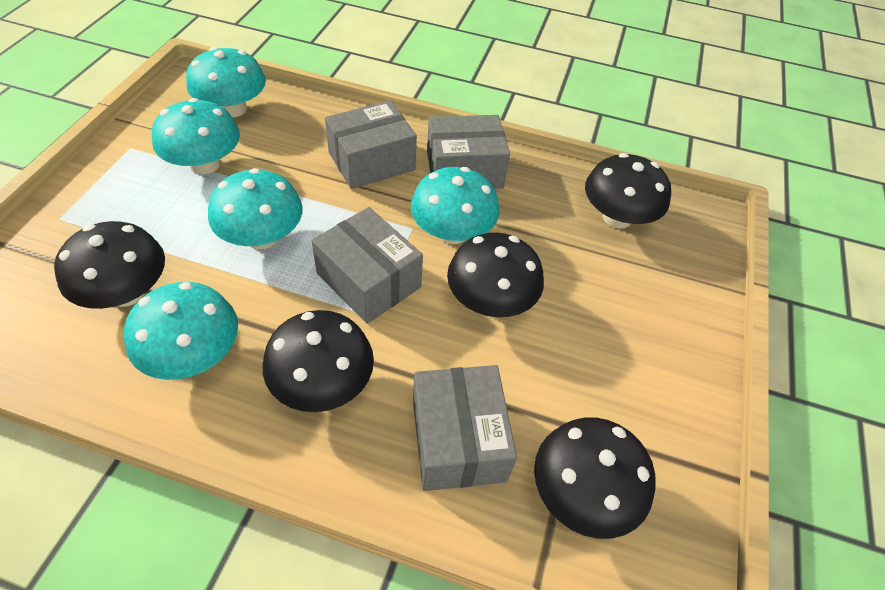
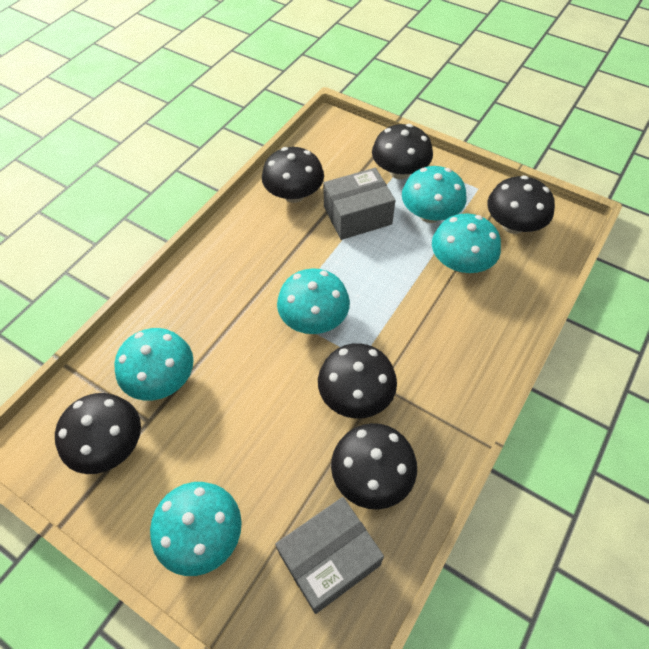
black mushroom: [54,221,165,309] [263,310,374,412] [447,233,544,317] [534,417,656,539] [585,153,671,229] = 5 -> [55,393,141,474] [262,147,324,203] [318,343,397,419] [331,423,417,509] [372,124,433,179] [487,175,555,234] = 6
grey box: [312,207,423,324] [325,100,417,189] [413,365,517,491] [427,115,510,189] = 4 -> [275,497,384,614] [323,168,395,240] = 2

